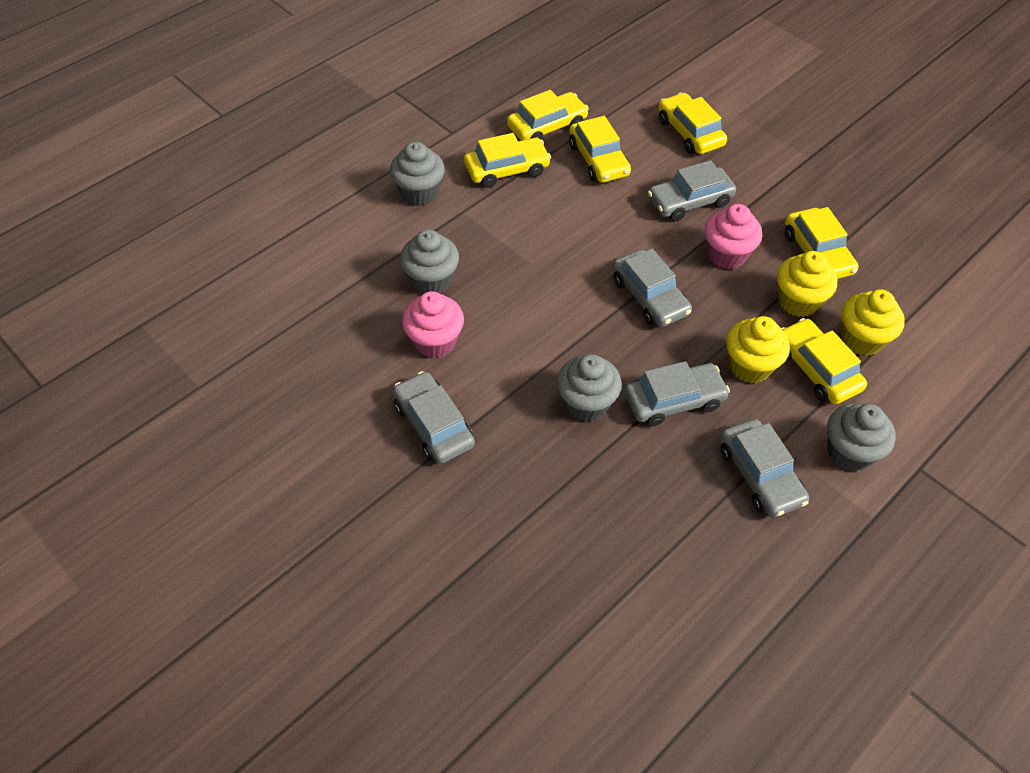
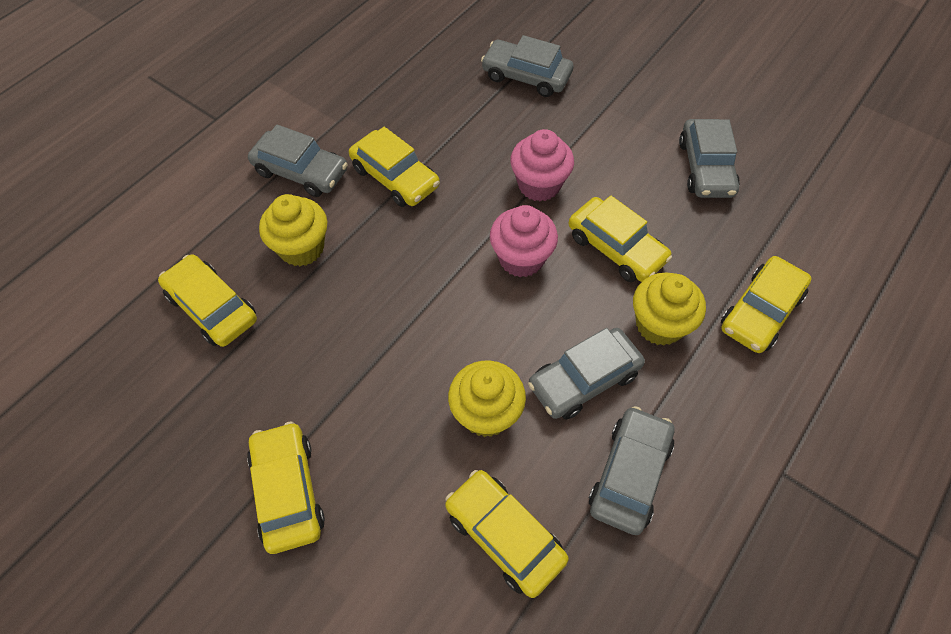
grey cupcake: [390,142,445,206] [400,229,459,294] [557,354,622,422] [827,403,896,472] = 4 -> none = 0

